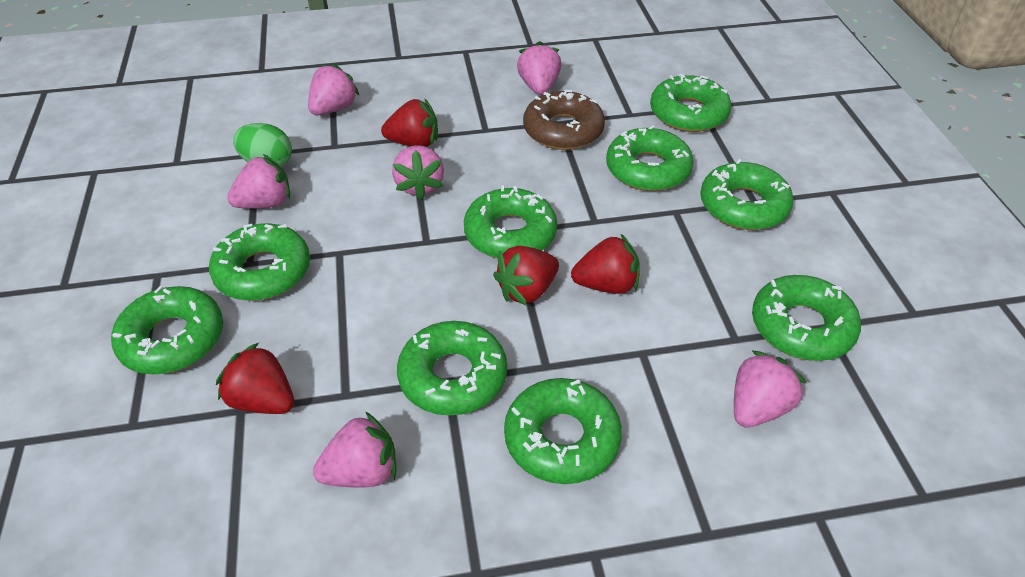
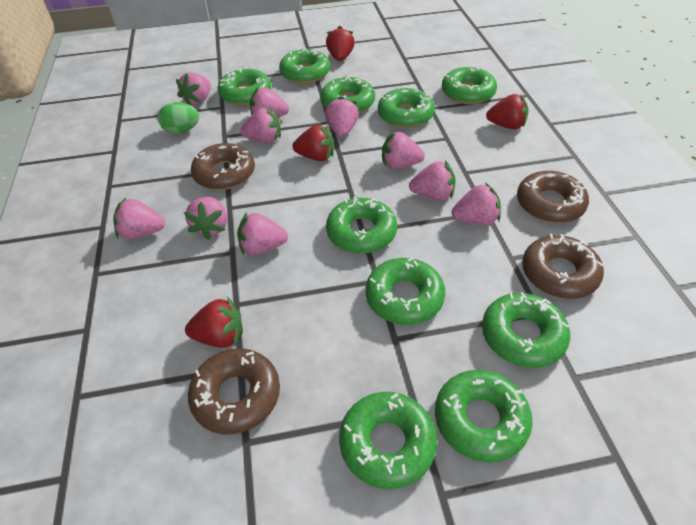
brown donut: [523,90,605,150] = 1 -> [188,348,280,434] [191,143,255,190] [517,171,589,223] [522,234,604,299] = 4
green donut: [111,286,223,374] [209,223,310,301] [397,321,507,416] [464,186,557,258] [504,378,622,484] [606,125,693,191] [650,74,731,132] [700,159,793,230] [752,275,861,361] = 9 -> [217,67,271,105] [279,48,330,84] [320,75,375,113] [326,197,397,253] [339,392,437,489] [366,257,445,325] [378,88,435,128] [435,370,532,463] [442,66,497,104] [482,292,570,368] = 10
pink strawberry: [227,154,290,209] [308,63,360,116] [313,412,396,488] [392,145,444,200] [517,41,562,95] [734,350,806,428] = 6 -> [113,198,165,240] [176,73,211,105] [184,197,227,240] [237,212,288,255] [240,108,281,143] [250,87,289,117] [325,96,359,137] [382,132,425,169] [409,161,456,200] [452,183,501,225] = 10

